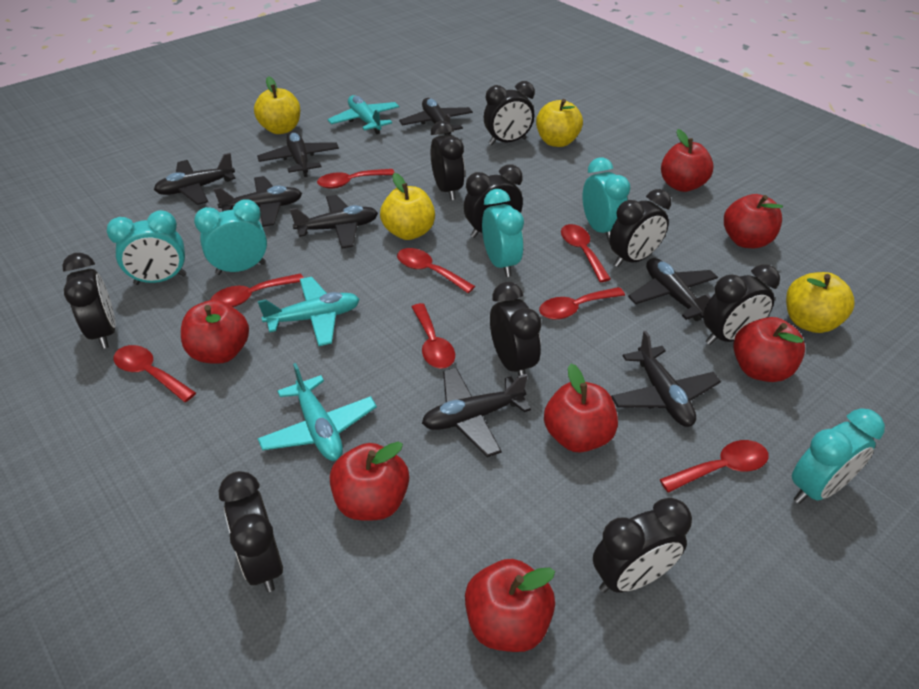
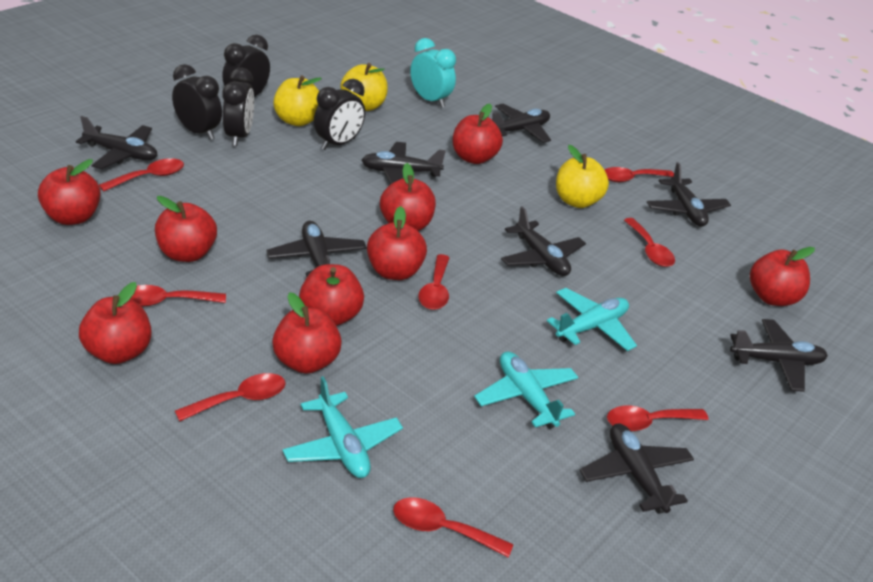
black clock: [62,253,116,349] [219,471,283,592] [431,121,465,200] [464,165,523,238] [484,81,535,145] [490,282,542,376] [593,498,692,593] [609,189,671,267] [703,264,780,345] = 9 -> [172,64,222,140] [222,35,270,97] [222,68,254,146] [314,79,365,150] = 4
red apple: [181,300,249,364] [330,442,409,521] [465,559,555,652] [544,364,618,453] [661,129,713,192] [724,194,783,248] [733,317,805,382] = 7 -> [38,159,101,225] [79,282,152,364] [155,196,217,262] [272,292,342,374] [299,264,364,326] [367,206,427,280] [380,163,436,231] [453,104,503,164] [750,247,815,306] = 9
turquoise clock: [107,210,186,285] [194,199,267,275] [482,189,524,277] [583,158,630,241] [792,408,885,504] = 5 -> [410,38,456,108] = 1
yellow apple: [254,76,300,134] [380,173,435,240] [536,99,583,147] [786,272,855,333] = 4 -> [273,75,322,126] [340,63,388,111] [556,145,609,208] = 3

